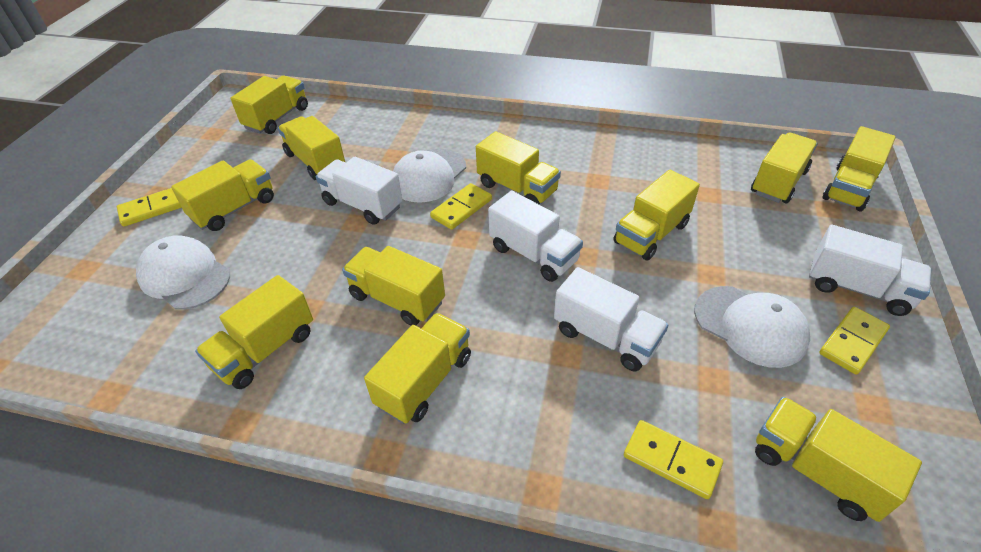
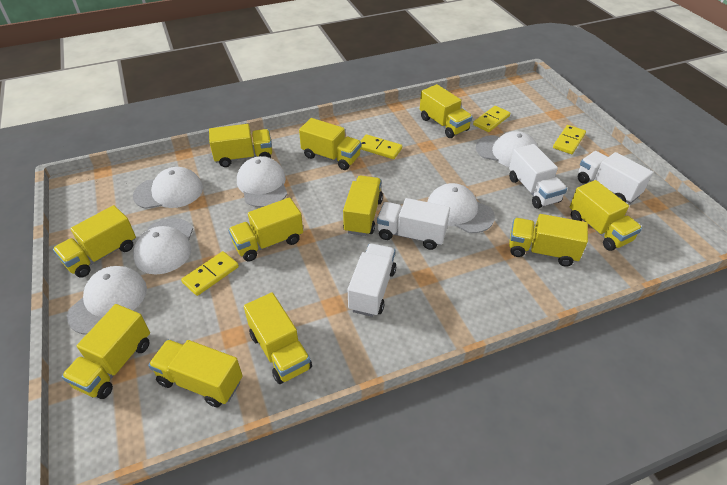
white cap: [136,235,230,310] [393,149,466,203] [694,286,810,368] = 3 -> [67,266,147,335] [133,167,203,209] [133,218,193,275] [237,156,287,207] [427,183,495,233] [476,131,538,167] = 6

